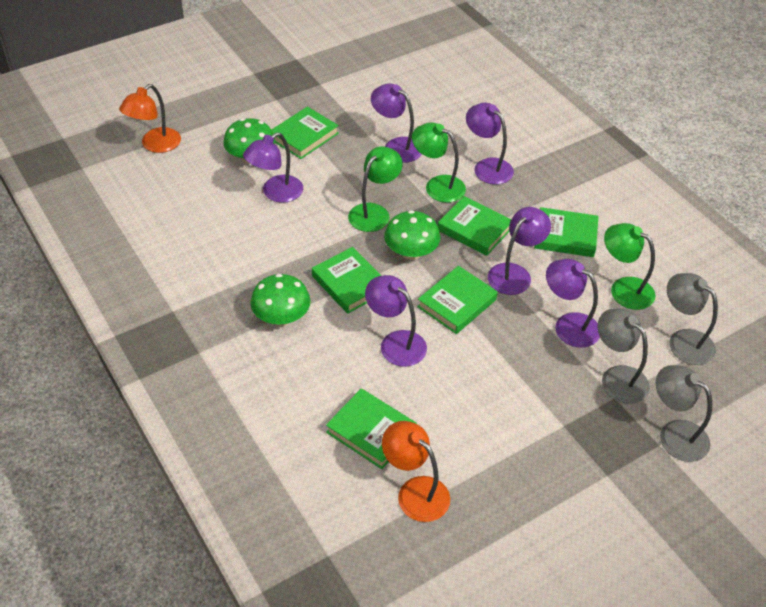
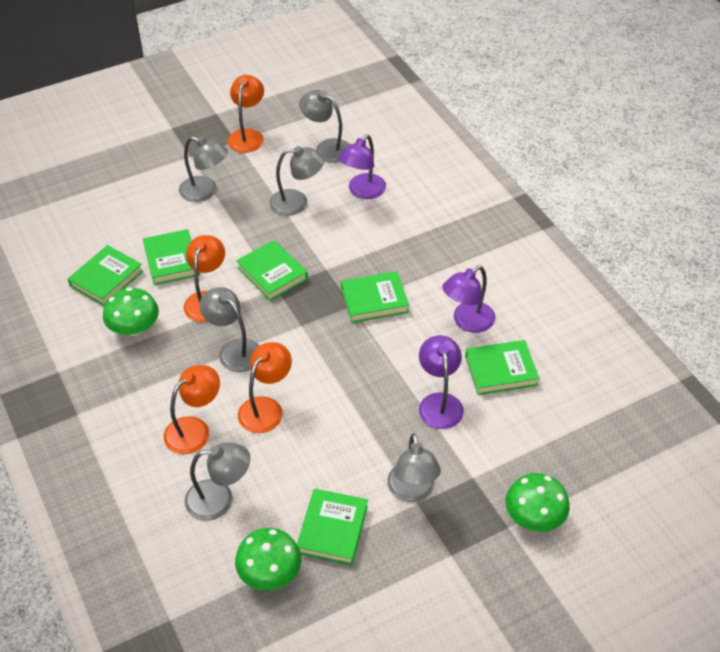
green lamp: [348,146,403,232] [412,122,466,203] [604,223,655,310] = 3 -> none = 0
grey lamp: [597,308,650,404] [656,365,712,462] [667,273,718,365] = 3 -> [179,136,228,202] [184,442,250,521] [199,287,259,372] [269,146,324,216] [299,90,350,163] [387,433,441,502] = 6
orange lamp: [119,84,181,153] [382,421,450,522] = 2 -> [164,365,220,454] [183,235,225,322] [227,75,264,153] [238,342,292,433] = 4
purple lamp: [243,132,303,203] [365,275,427,367] [371,83,422,163] [466,103,514,184] [488,207,551,295] [546,259,600,348] = 6 -> [338,134,386,199] [419,335,464,429] [442,265,496,333] = 3

